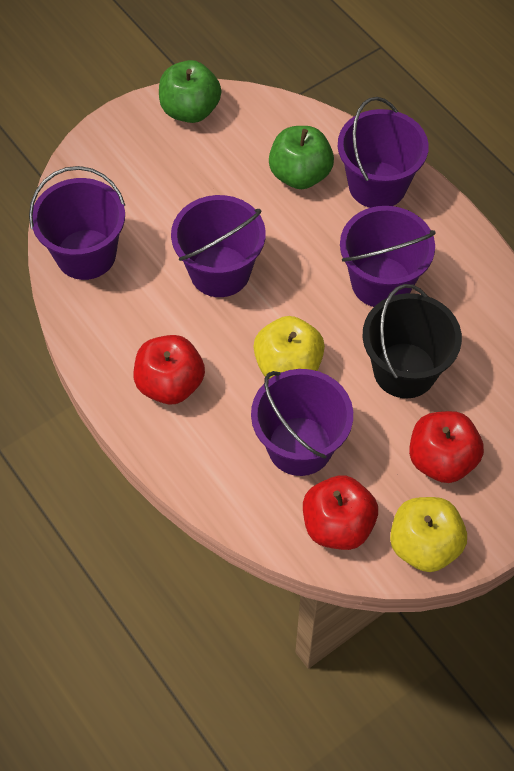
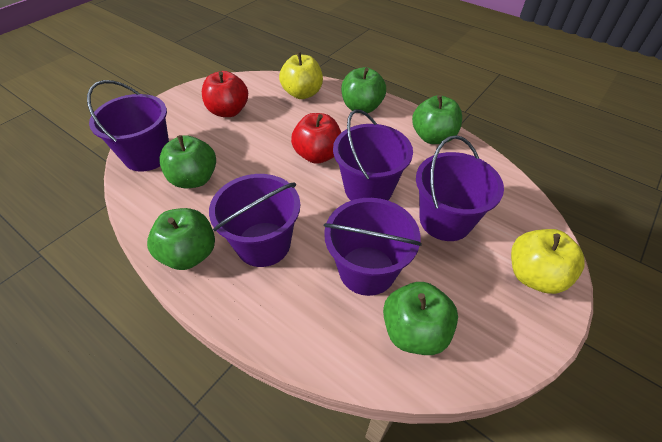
black bucket: [362,284,462,398] = 1 -> none = 0
green apple: [159,60,221,123] [269,126,334,189] = 2 -> [147,208,215,270] [159,135,216,188] [341,67,386,113] [383,282,458,355] [412,95,462,144] = 5
red apple: [134,335,205,404] [303,475,378,550] [409,411,484,483] = 3 -> [202,71,248,117] [291,113,341,164] = 2

